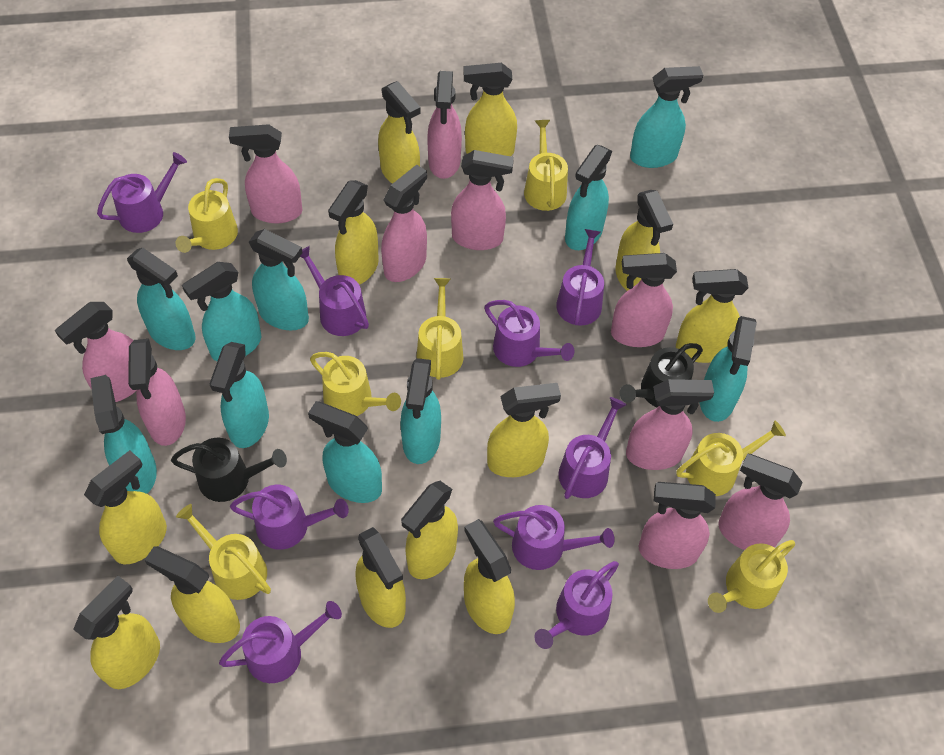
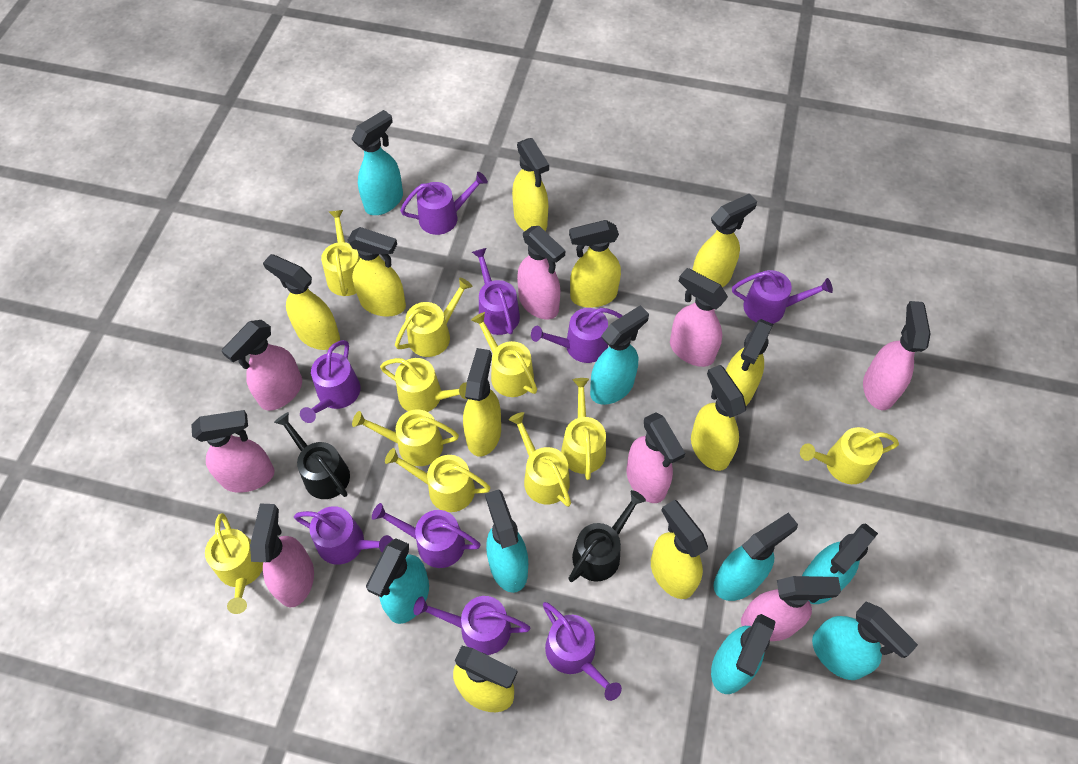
pink spray bottle: [55,302,137,402] [128,339,186,446] [229,124,302,223] [381,165,427,282] [427,71,462,179] [451,150,514,250] [611,253,677,347] [626,379,714,470] [639,482,716,569] [718,454,803,550] = 10 -> [191,410,274,493] [221,320,302,411] [250,504,314,608] [517,226,565,319] [626,412,685,503] [670,268,728,367] [741,576,841,641] [863,301,931,410] = 8
turquoise spray bottle: [90,375,157,494] [127,248,196,350] [182,262,261,361] [209,342,269,448] [249,229,309,330] [308,401,382,503] [401,358,441,464] [565,145,612,250] [630,66,703,168] [700,316,757,422] = 10 -> [351,110,403,215] [366,538,429,624] [485,489,528,593] [590,305,649,405] [711,614,776,694] [713,513,798,601] [802,524,878,604] [812,601,918,680] = 8
yellow spray bottle: [73,576,160,689] [84,450,167,564] [144,546,240,643] [328,180,379,285] [356,527,406,628] [378,81,421,184] [401,481,458,579] [463,63,517,156] [464,519,515,634] [487,383,561,477] [616,190,673,291] [676,269,749,363] = 12 -> [263,254,340,350] [347,227,406,317] [453,646,518,712] [463,348,501,457] [512,138,549,231] [569,220,621,308] [651,500,708,599] [691,365,746,471] [692,193,757,288] [726,319,773,406] = 10
yellow watering can: [176,178,238,253] [176,504,271,600] [310,352,401,416] [416,278,463,380] [524,120,568,211] [676,421,786,496] [708,540,795,613] = 7 -> [205,513,263,614] [321,210,360,296] [352,409,459,466] [380,358,467,412] [385,448,491,512] [395,278,472,357] [471,312,537,397] [509,412,571,507] [561,378,606,480] [800,427,899,484] = 10

